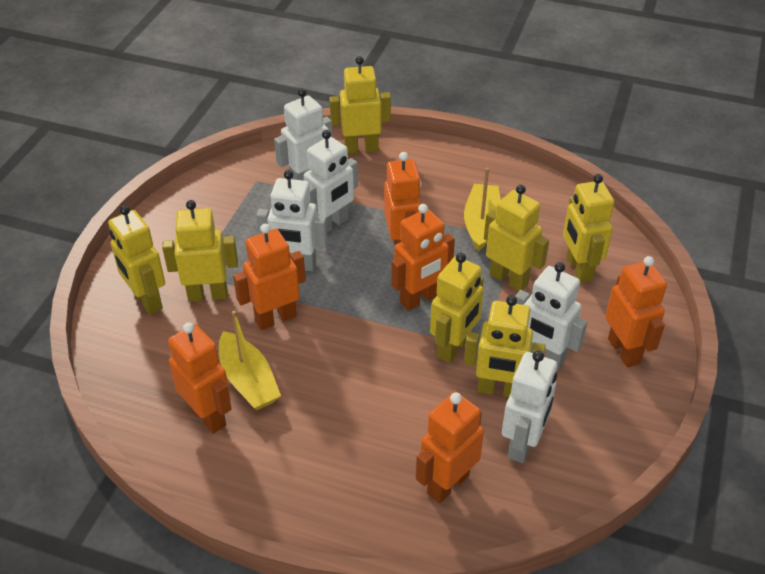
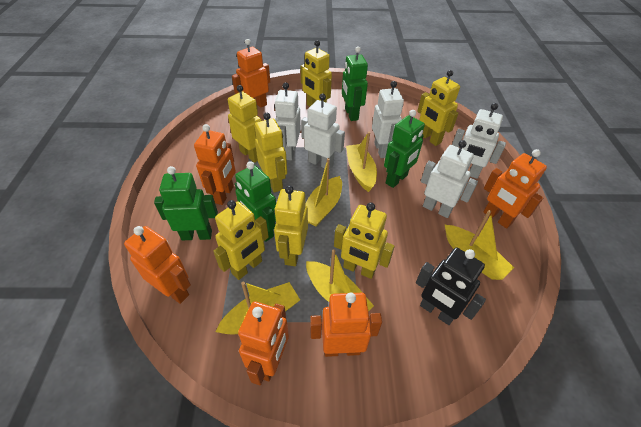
black robot: none = 0 -> [416,248,486,325] = 1
green robot: none = 0 -> [154,166,218,240] [235,161,276,242] [342,47,368,121] [384,110,425,188] = 4
yellow boat: [219,310,281,410] [464,168,501,252] = 2 -> [215,282,300,335] [305,158,342,226] [306,250,374,312] [346,132,377,192] [445,210,514,280] = 5

